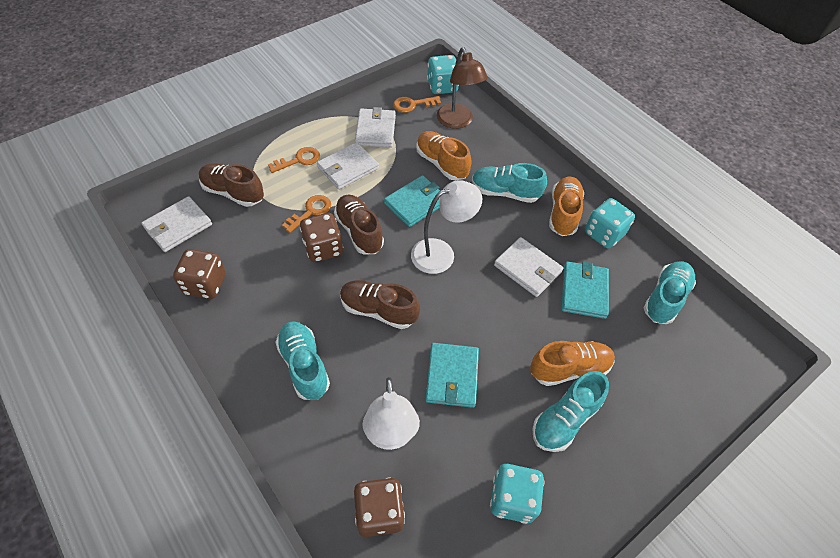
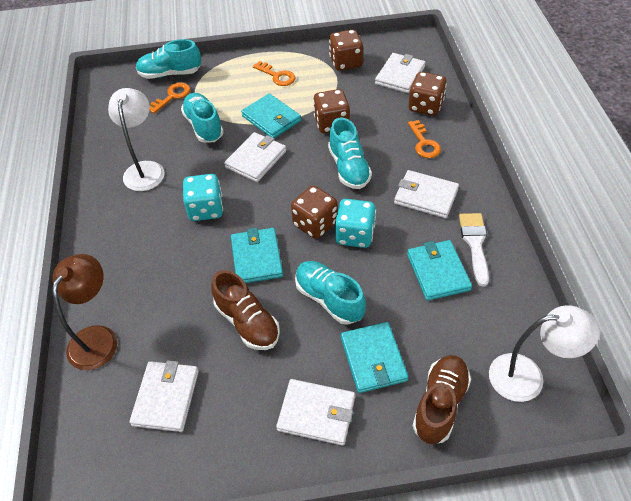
brown dice: [173,249,226,299] [300,213,343,262] [354,477,405,537] = 3 -> [291,186,338,239] [313,89,350,133] [329,30,363,71] [409,72,447,116] = 4
brown shoe: [199,163,264,207] [334,194,384,255] [340,280,420,329] = 3 -> [211,270,280,350] [413,355,471,444] = 2
orange shoe: [416,131,472,181] [530,341,615,386] [549,177,584,236] = 3 -> none = 0
turquoise dice: [427,55,459,94] [490,464,545,524] [585,198,635,248] = 3 -> [183,174,223,221] [335,199,376,248] = 2
turquoise wallet: [384,175,440,227] [426,343,479,408] [562,261,609,319] = 3 -> [231,228,283,283] [241,93,301,138] [341,322,408,393] [407,240,472,301] = 4
white brush: none = 0 -> [459,213,489,286] = 1
white wallet: [141,196,212,252] [317,142,379,190] [355,107,396,148] [494,237,563,297] = 4 -> [129,361,199,432] [224,132,286,182] [276,379,355,446] [375,53,426,93] [394,170,459,218] = 5

